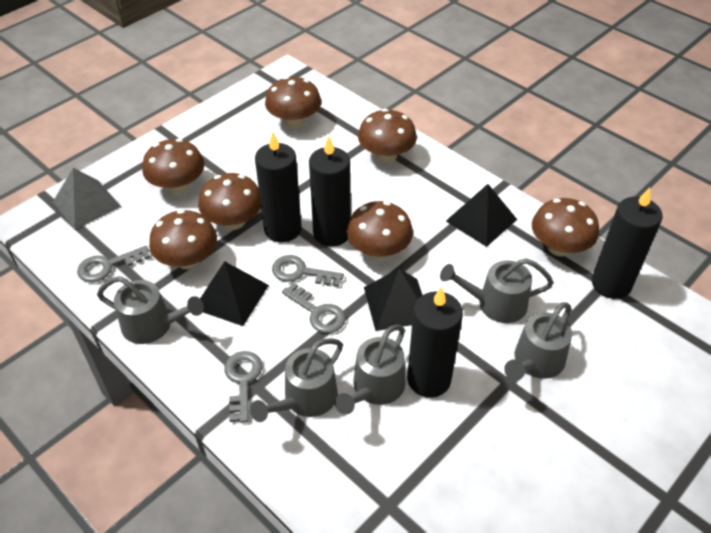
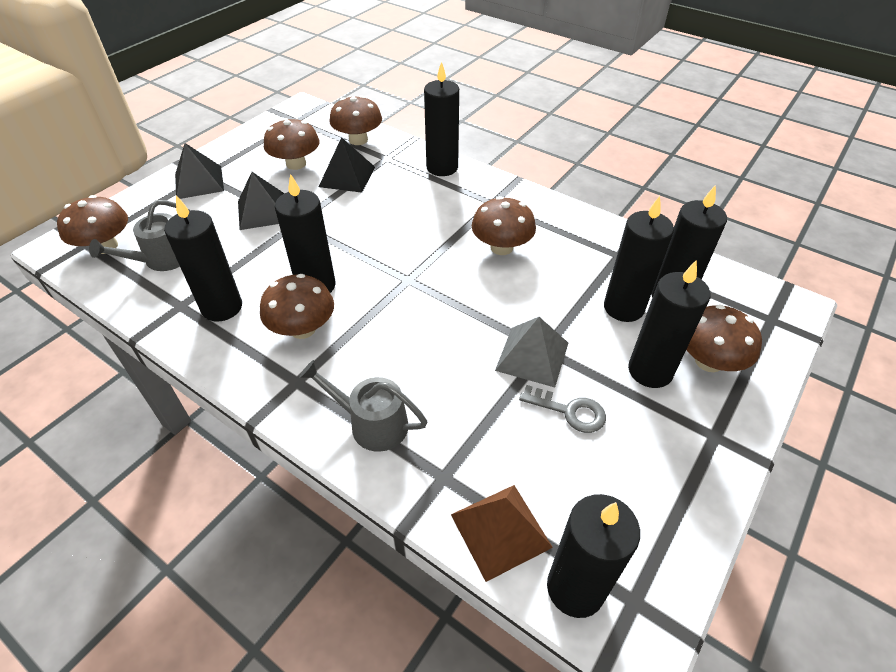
black candle: [255,132,301,242] [309,136,351,247] [407,286,463,398] [592,187,663,299] = 4 -> [164,195,242,322] [275,174,336,293] [424,61,459,176] [547,494,640,618] [604,196,674,322] [628,260,710,388] [651,185,727,298] = 7
brown mushroom: [142,139,205,194] [149,209,217,269] [198,173,261,230] [265,76,321,128] [347,201,413,260] [358,109,417,163] [532,198,599,256] = 7 -> [57,195,128,254] [260,274,334,339] [264,118,320,170] [330,96,382,145] [472,196,536,255] [686,304,762,372] = 6
brown pyramid: none = 0 -> [451,485,553,582] = 1
grey key: [77,246,151,282] [225,351,262,423] [272,255,344,287] [282,283,346,333] = 4 -> [519,385,606,433] = 1
grey watering can: [97,276,204,344] [250,338,343,422] [335,325,406,415] [440,258,554,323] [504,302,572,381] = 5 -> [89,200,190,271] [299,360,427,452] = 2

